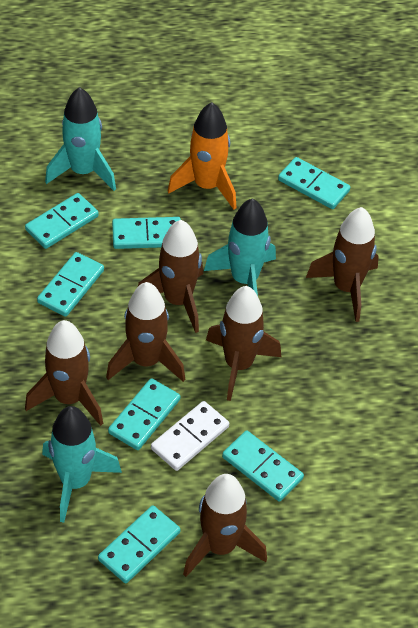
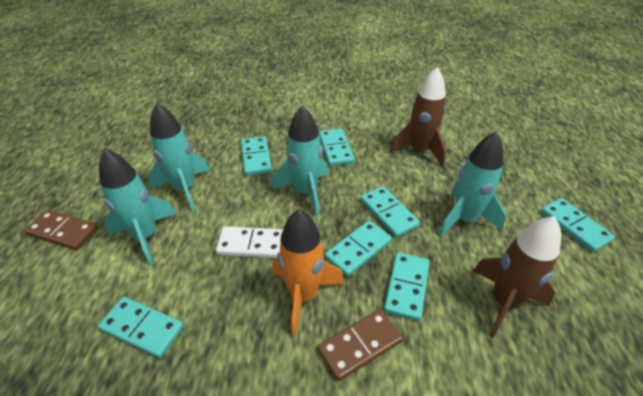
brown domino: none = 0 -> [24,210,98,250] [318,309,403,381] = 2
brown rocket: [25,320,103,426] [106,282,185,382] [138,220,203,333] [183,474,267,577] [206,286,281,401] [306,207,379,322] = 6 -> [389,67,446,167] [473,216,561,338] = 2
turquoise rocket: [42,406,122,523] [45,87,116,191] [204,198,276,296] = 3 -> [99,149,176,265] [148,103,210,212] [272,105,328,216] [438,132,506,237] = 4

